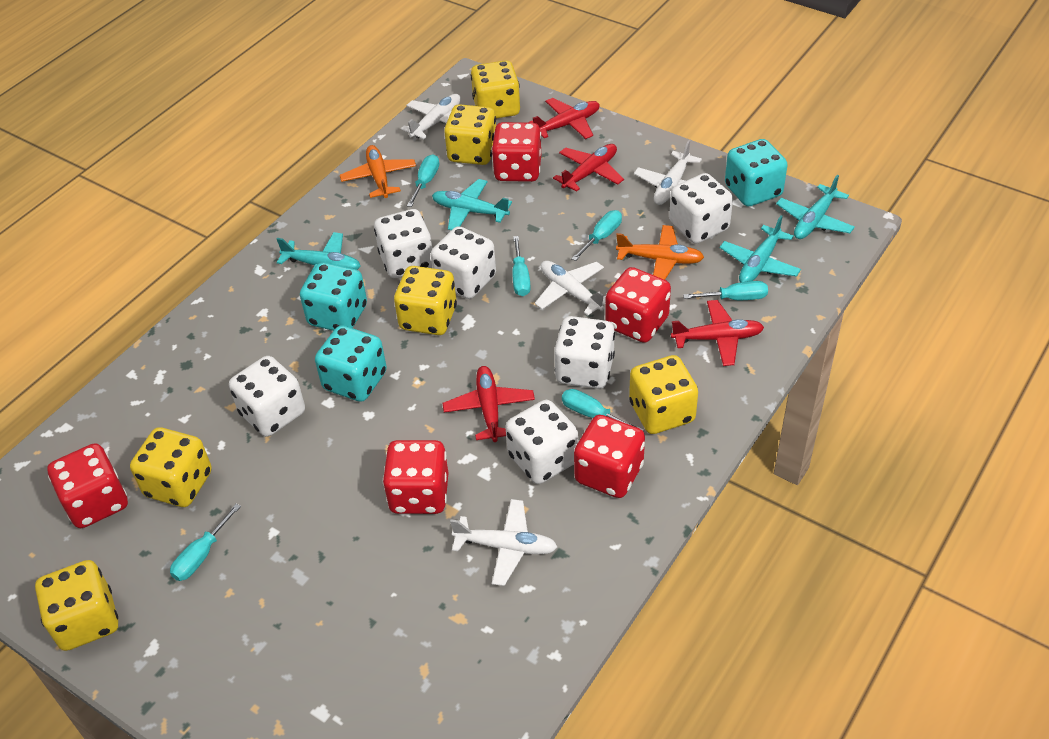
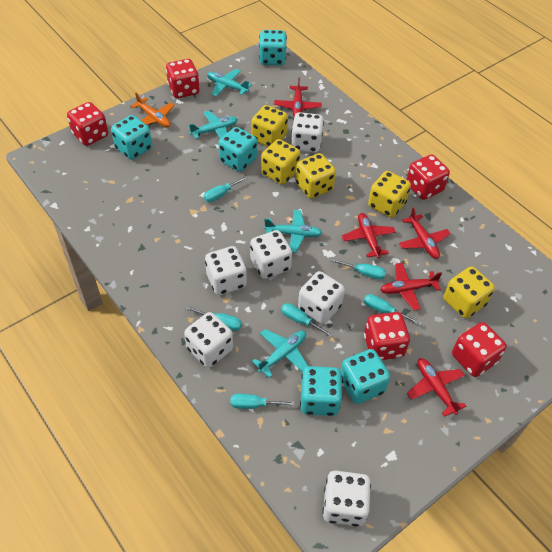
orange plane: [340,145,416,198] [616,225,704,280] = 2 -> [131,93,175,127] = 1
red plane: [443,366,535,442] [528,98,600,139] [553,144,624,192] [671,300,764,366] = 4 -> [274,77,321,117] [342,213,396,258] [381,263,442,311] [399,208,451,259] [407,358,466,417] = 5
turquoise dice: [300,262,367,331] [315,325,387,402] [725,139,788,206] = 3 -> [111,115,152,160] [218,127,257,172] [259,30,287,65] [300,366,342,416] [341,349,390,404] = 5
white plane: [401,94,461,139] [450,499,557,586] [535,261,606,316] [634,140,702,205] = 4 -> none = 0
yellow dice: [35,560,118,651] [130,427,212,507] [394,266,457,335] [444,104,496,165] [471,60,520,118] [629,355,698,434] = 6 -> [251,105,288,147] [261,139,301,185] [295,153,336,199] [368,171,411,218] [444,266,495,318] = 5

